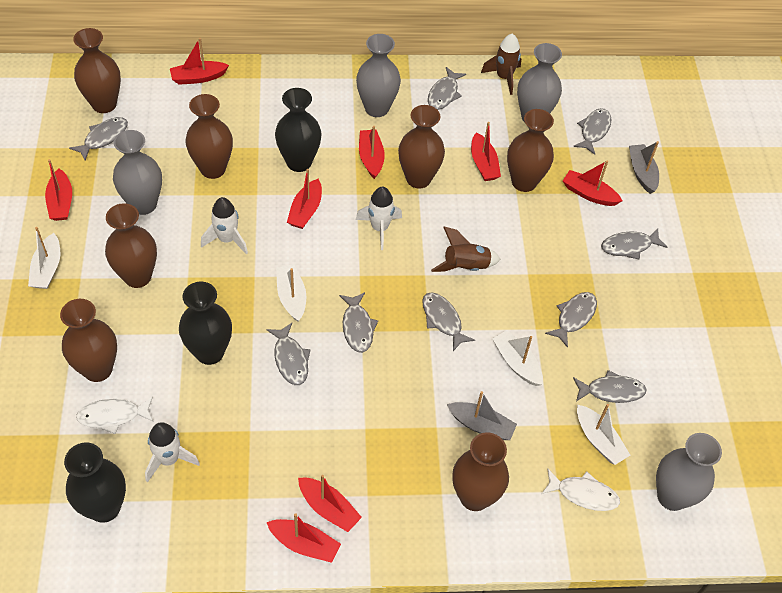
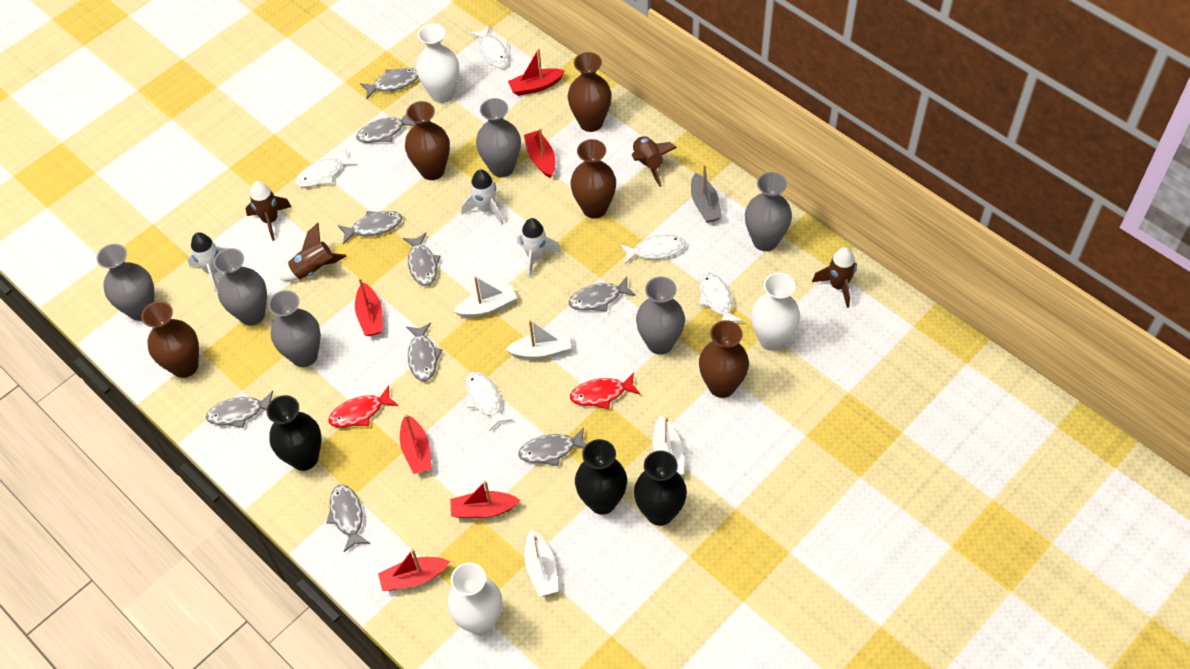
brown rocket: [431,226,501,272] [481,33,521,95] = 2 -> [245,181,292,241] [280,223,346,281] [632,136,677,187] [812,247,857,308] = 4
brown vase: [60,299,117,382] [73,28,121,113] [105,203,157,288] [185,94,233,179] [398,105,445,188] [452,432,509,511] [507,109,554,192] = 7 -> [141,301,199,378] [405,101,450,180] [568,52,612,132] [570,139,616,219] [699,320,749,398] = 5
grey boat: [447,391,517,440] [629,141,659,194] = 2 -> [691,165,722,223] = 1
grey vase: [113,130,162,215] [356,34,401,117] [517,43,562,122] [656,433,722,511] = 4 -> [96,244,154,321] [214,248,267,326] [268,290,321,367] [476,98,521,177] [636,277,685,355] [745,172,792,251] = 6
red boat: [45,159,72,221] [170,38,229,85] [266,513,341,563] [287,169,322,229] [298,475,362,532] [359,126,385,179] [471,122,501,181] [563,160,622,206] = 8 -> [355,278,383,336] [378,549,450,591] [400,414,432,474] [450,481,521,518] [508,49,565,96] [524,128,555,178] = 6
red fish: none = 0 -> [328,386,398,427] [570,373,640,409] = 2
white fish: [76,396,154,434] [542,469,620,511] = 2 -> [296,150,357,187] [465,371,513,431] [470,25,509,68] [620,233,686,264] [699,272,743,322] = 5
white vase: none = 0 -> [416,24,459,103] [447,562,502,635] [751,272,800,351] = 3

